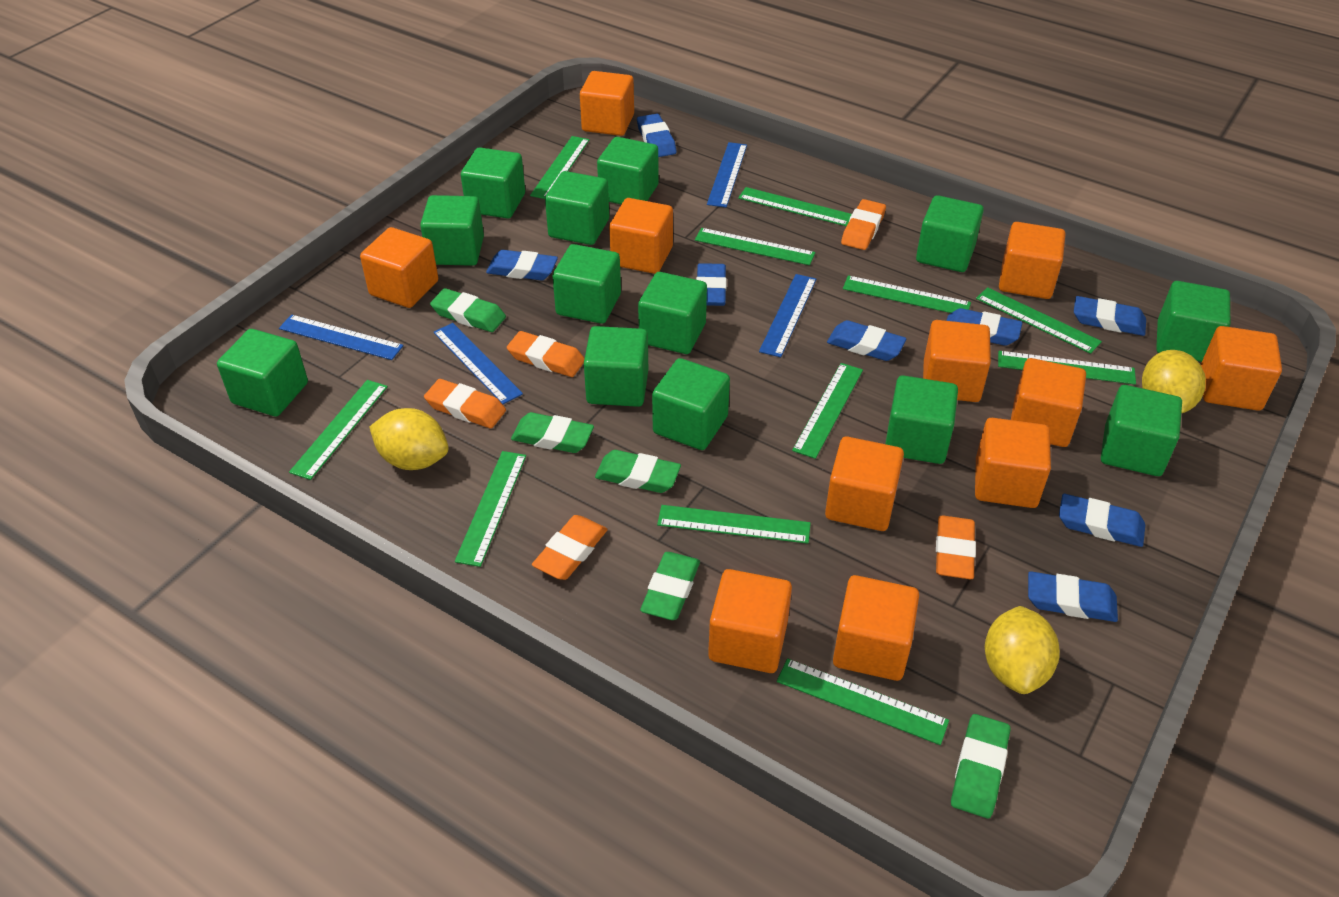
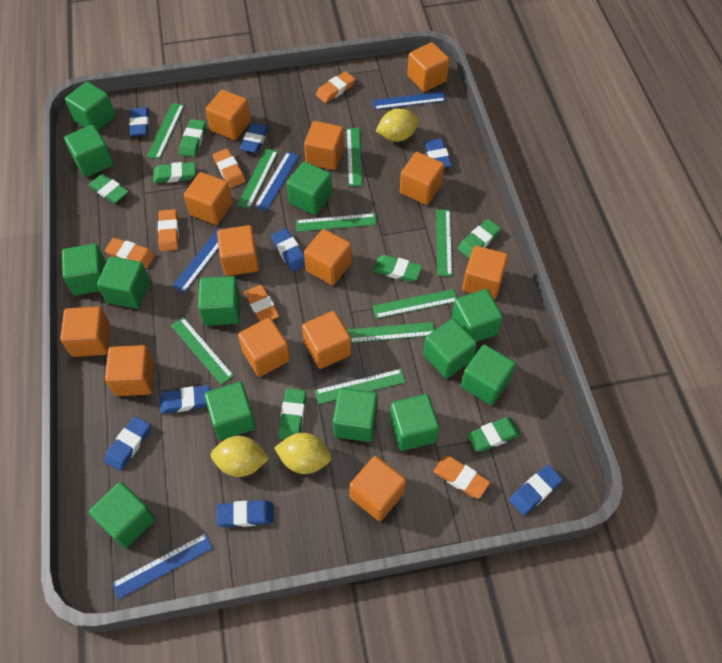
green eraser: [430,288,506,332] [511,412,594,453] [595,450,681,493] [640,552,700,620] [951,714,1010,818] = 5 -> [88,174,129,204] [153,162,196,183] [179,119,206,157] [278,388,306,440] [373,255,422,282] [458,219,501,259] [467,417,521,452] = 7
green ruler: [289,380,388,480] [455,451,526,567] [530,136,590,199] [657,505,811,544] [695,228,815,265] [738,187,852,226] [777,658,949,745] [792,363,863,459] [843,275,971,313] [976,287,1102,354] [998,351,1136,385] = 11 -> [147,103,184,159] [171,317,234,385] [237,148,278,209] [296,213,377,232] [315,369,406,404] [347,128,363,186] [347,322,434,343] [373,289,457,319] [436,210,452,276] = 9
orange cube: [360,227,438,308] [580,71,634,136] [609,198,673,274] [708,569,792,673] [825,436,904,531] [833,575,919,681] [923,320,991,402] [975,418,1051,508] [999,222,1065,299] [1011,358,1086,447] [1201,326,1282,411] = 11 -> [60,306,110,357] [105,345,154,396] [184,172,233,225] [206,90,251,140] [217,225,259,276] [238,318,290,377] [302,311,351,369] [304,121,344,170] [304,229,352,285] [349,456,406,521] [400,152,444,205] [407,42,450,92] [462,246,508,299] = 13
orange eraser: [424,379,506,428] [507,331,585,377] [532,515,608,580] [841,199,886,250] [936,516,976,579] = 5 -> [105,238,155,268] [158,209,179,251] [213,149,246,188] [244,285,279,321] [316,71,355,103] [433,456,490,498] = 6

